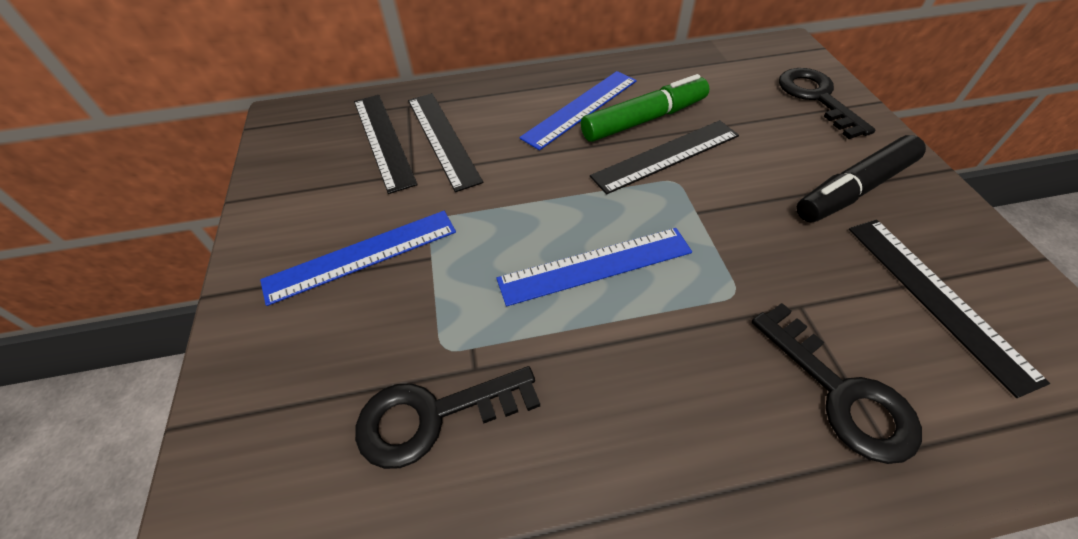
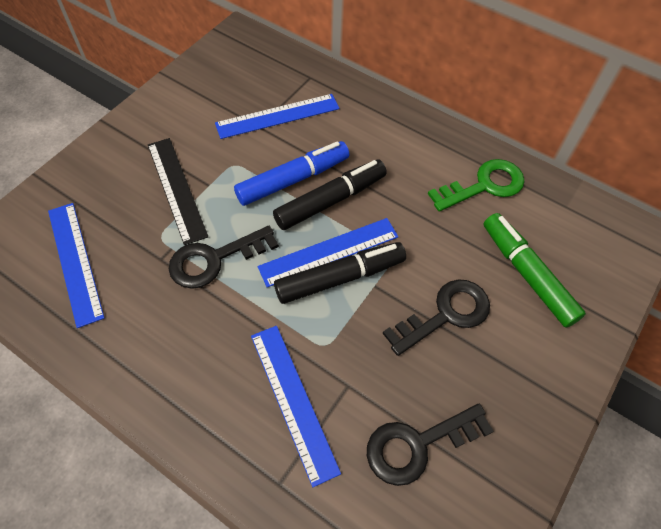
black marker: [796,135,926,222] = 1 -> [273,159,387,230] [274,242,406,304] = 2
black ruler: [354,95,418,194] [408,93,483,192] [590,120,739,194] [849,219,1050,398] = 4 -> [148,138,208,245] = 1
blue marker: none = 0 -> [234,141,349,206] = 1
blue ruler: [260,211,456,306] [496,228,692,306] [519,71,637,150] = 3 -> [48,203,105,328] [215,94,339,139] [251,326,341,487] [258,218,398,287] = 4
green key: none = 0 -> [428,159,525,212] = 1

